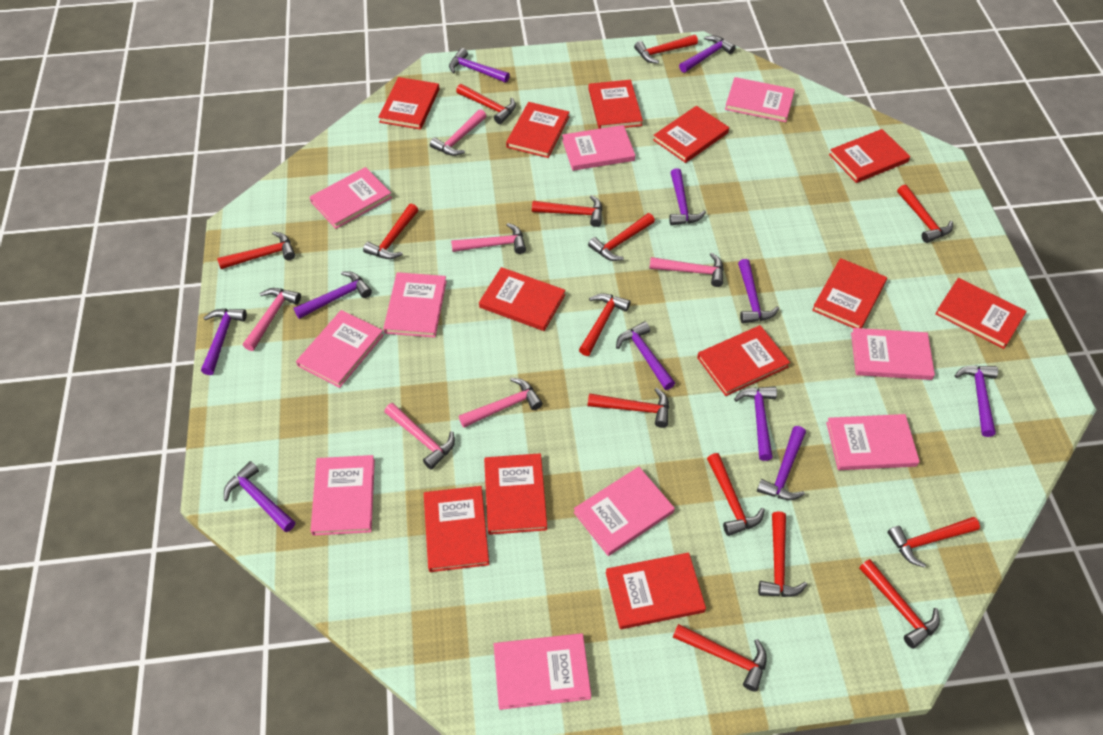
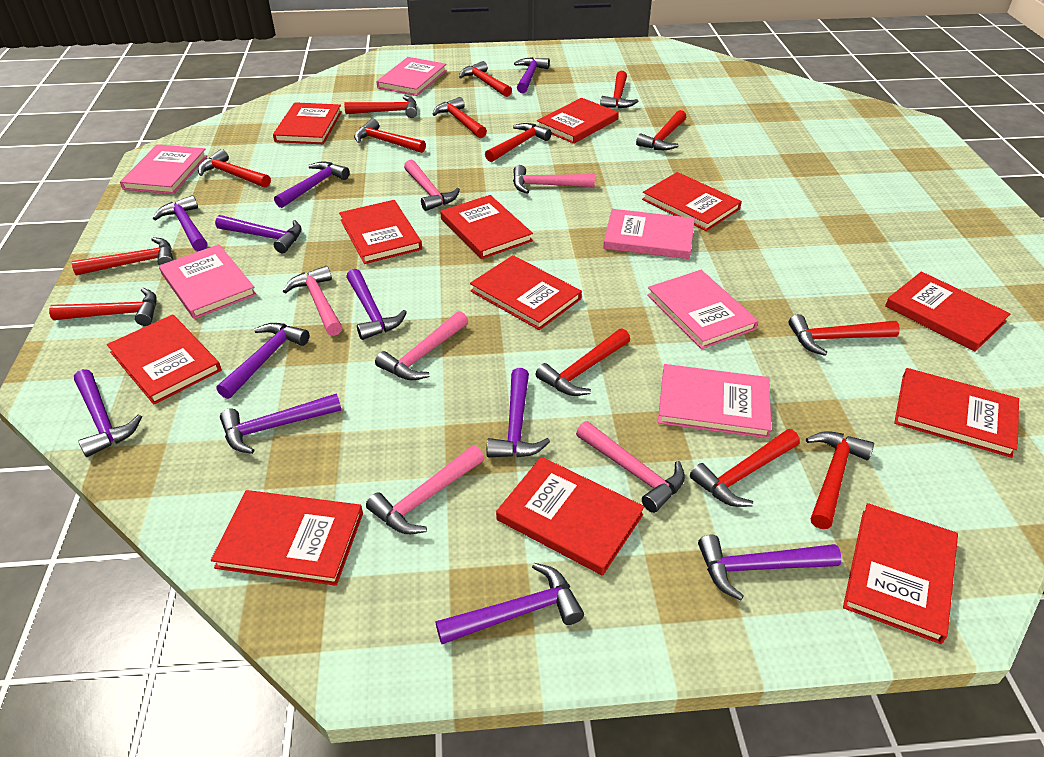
pink book: [296,310,384,388] [310,167,392,229] [311,455,375,536] [383,272,447,338] [494,633,591,710] [562,125,635,171] [573,467,675,556] [725,77,795,122] [826,414,920,470] [851,328,935,380] = 10 -> [120,144,207,194] [159,244,256,319] [376,57,447,96] [603,209,695,259] [647,270,758,349] [658,364,771,438] = 6

